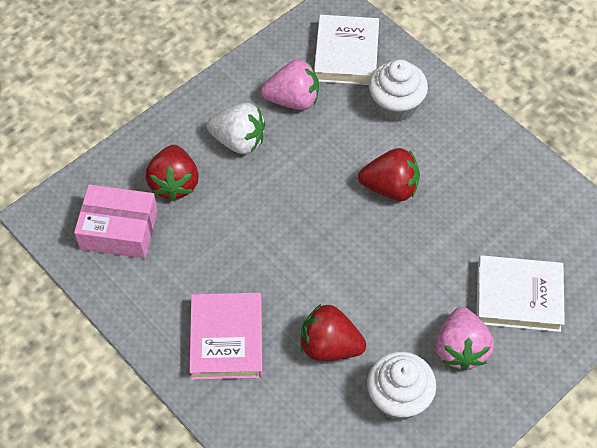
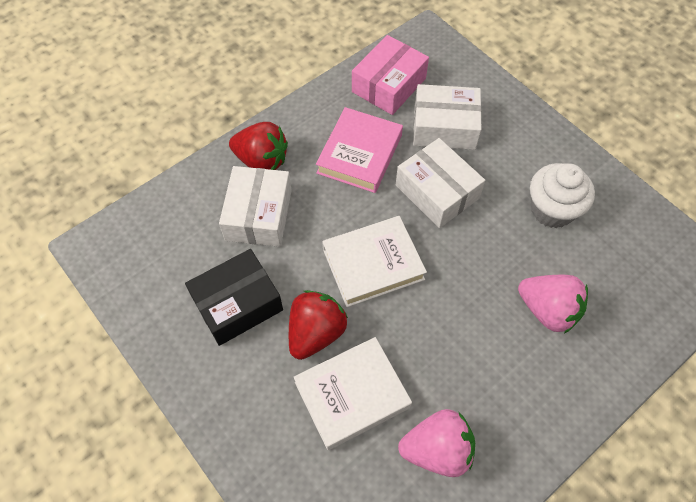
black box: none = 0 -> [185,249,283,346] = 1
red strawberry: [146,145,199,201] [301,304,366,361] [358,148,420,201] = 3 -> [229,122,288,170] [289,290,348,360] = 2
white box: none = 0 -> [219,166,292,247] [396,138,485,228] [413,84,481,150] = 3
white cupcake: [367,352,436,420] [369,60,428,122] = 2 -> [530,163,595,228] = 1
white strawberry: [207,103,265,154] = 1 -> none = 0

